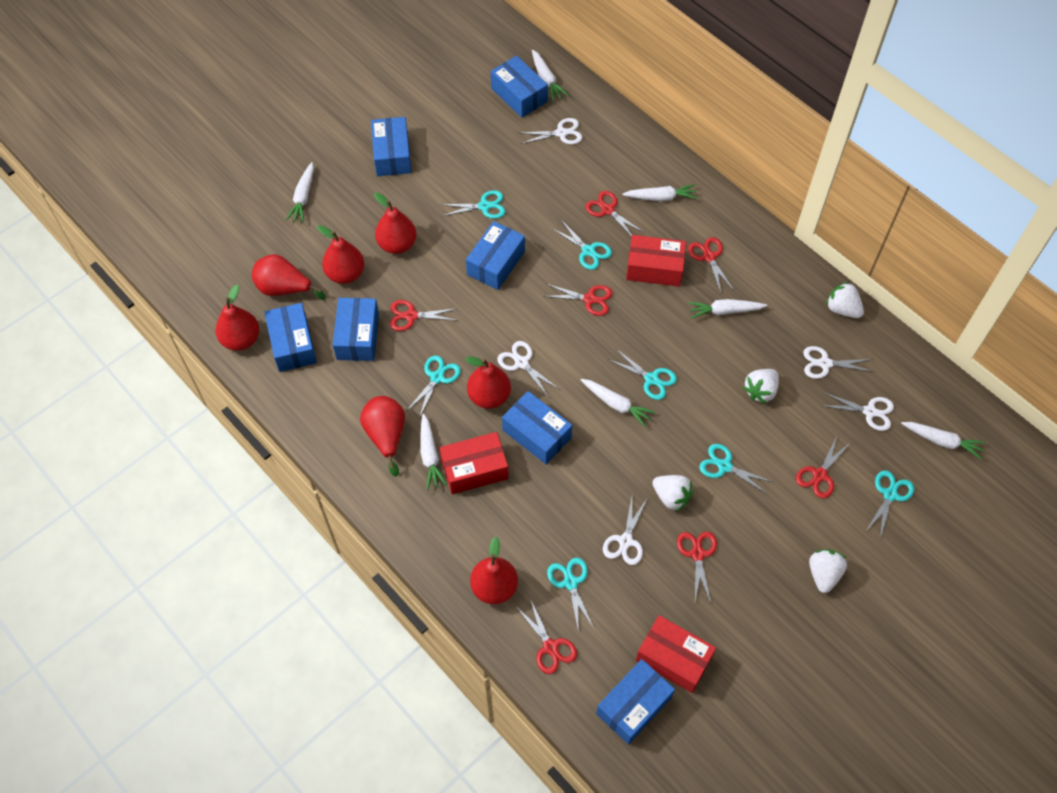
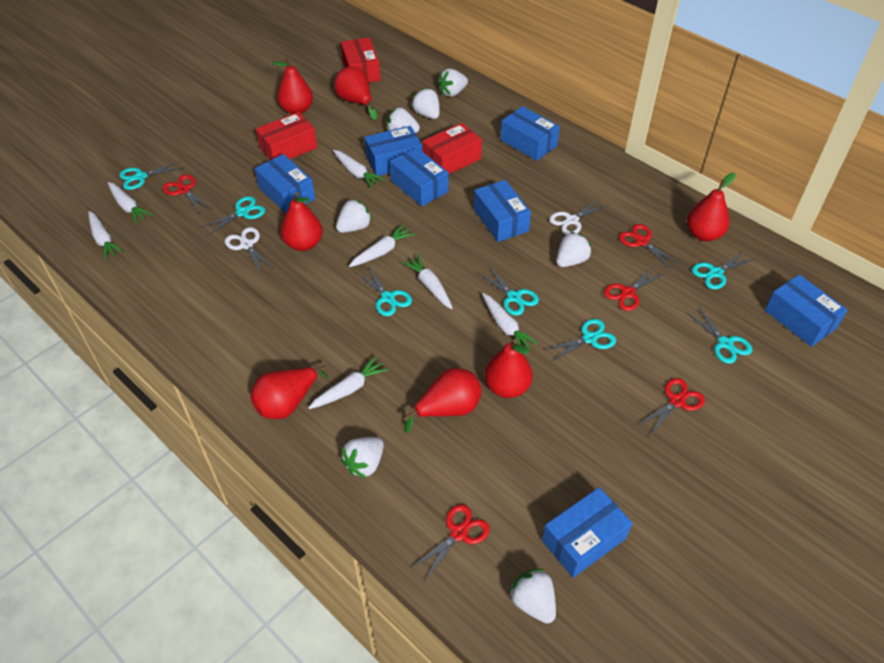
red scissors: [390,300,458,331] [517,599,577,674] [543,284,612,316] [585,191,643,237] [677,532,717,603] [688,237,734,293] [796,434,851,499] = 7 -> [162,174,213,213] [411,504,490,580] [604,267,665,311] [619,224,681,270] [637,378,705,436] = 5
white scissors: [498,341,559,398] [521,118,582,144] [603,497,648,565] [803,346,874,379] [823,392,894,431] = 5 -> [225,227,274,274] [549,198,608,235] = 2
white strawberry: [652,475,693,512] [743,369,779,404] [809,549,847,593] [826,282,864,318] = 4 -> [336,199,372,233] [341,437,384,478] [387,107,420,133] [411,88,440,119] [438,69,468,97] [509,569,556,624] [556,232,592,267] = 7

